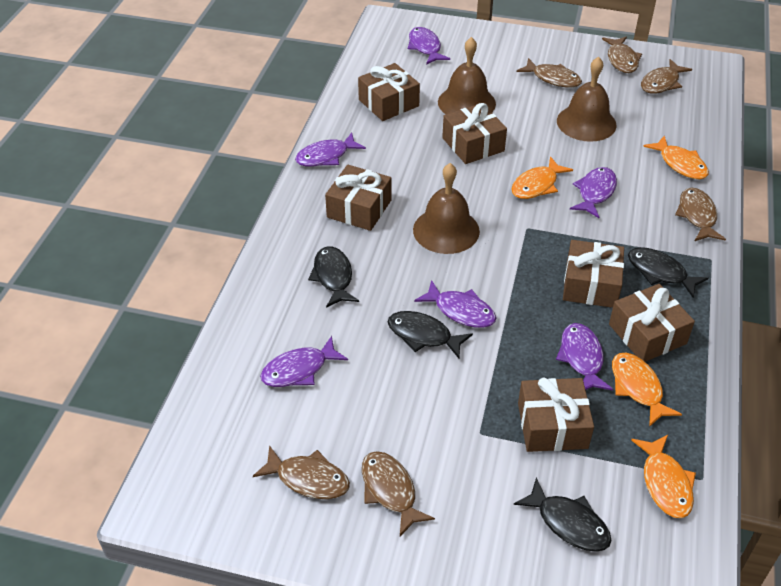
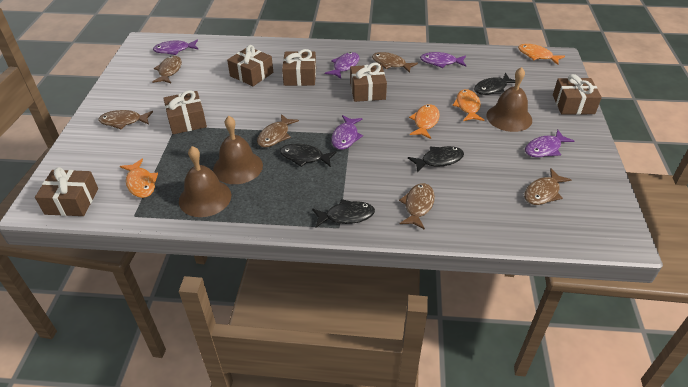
purple fish: [260,336,348,387] [295,132,366,167] [408,27,450,65] [414,280,496,328] [556,323,613,391] [570,167,617,218] = 6 -> [153,40,199,55] [325,52,359,79] [331,115,363,150] [420,52,466,68] [525,130,574,157] = 5

